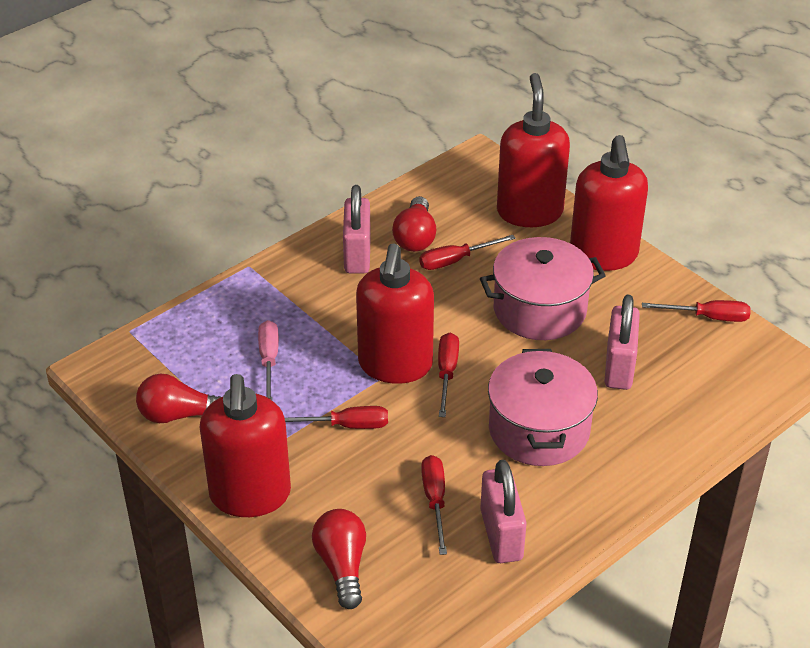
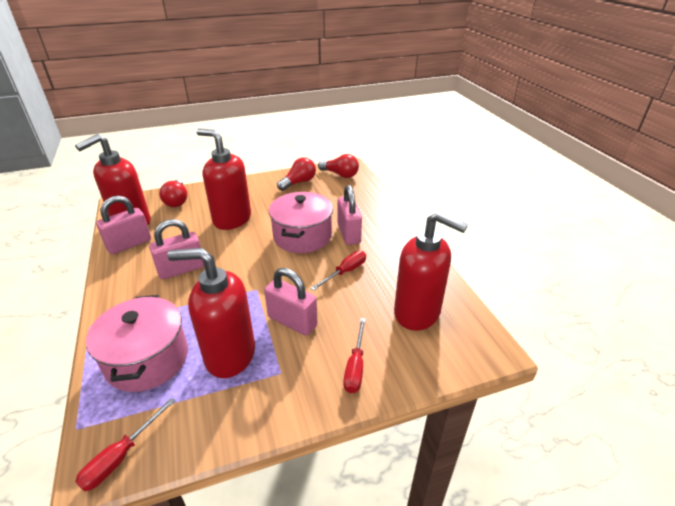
pink padlock: [343,185,371,274] [480,460,527,563] [605,295,640,390] = 3 -> [96,196,151,254] [149,219,204,279] [264,268,317,336] [337,185,362,245] = 4
pink screwdriver: [258,320,279,400] = 1 -> none = 0
red screwdriver: [285,406,388,429] [419,235,515,270] [421,455,447,555] [438,333,459,417] [642,300,751,322] = 5 -> [75,398,175,491] [310,251,366,291] [344,318,366,393] = 3

